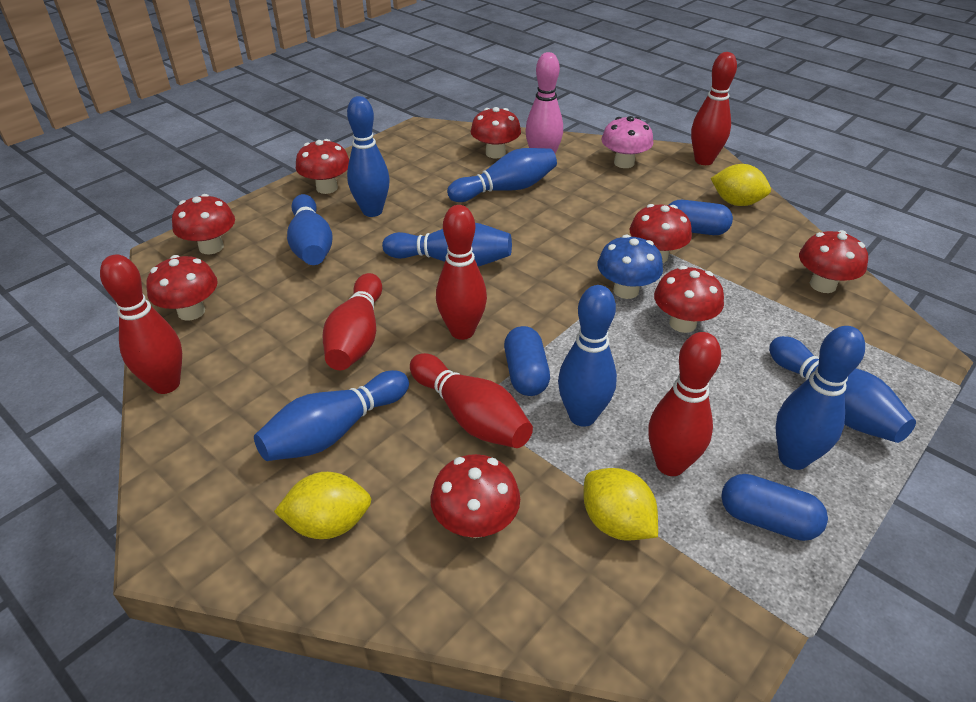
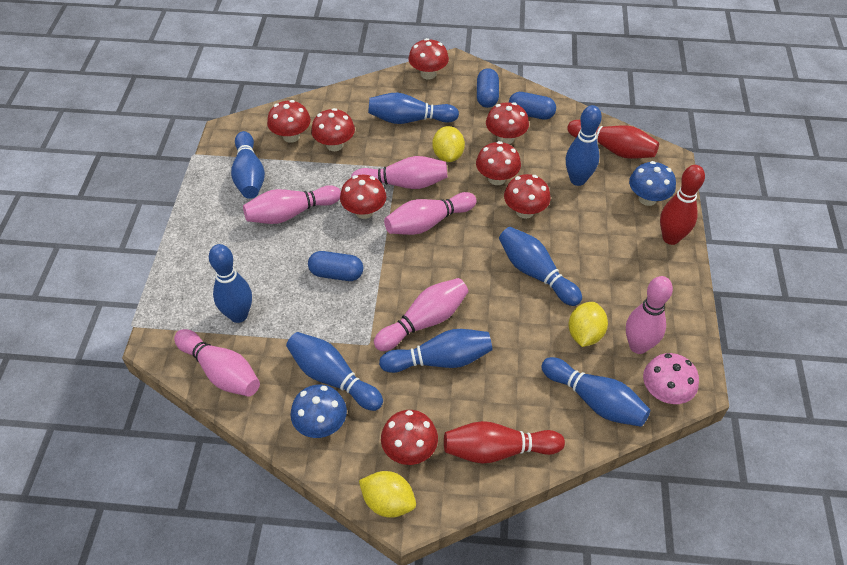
blue mushroom: [598,235,663,299] = 1 -> [290,385,347,438] [629,161,676,206] = 2
pink bowling pin: [525,52,563,153] = 1 -> [174,329,260,397] [243,185,341,224] [351,156,447,189] [374,278,469,351] [384,192,477,235] [626,276,673,354] = 6
red bowling pin: [100,255,182,394] [322,273,382,370] [410,353,533,448] [436,205,487,340] [648,332,721,476] [691,52,737,165] = 6 -> [444,421,565,464] [567,120,659,159] [660,165,705,245] = 3

